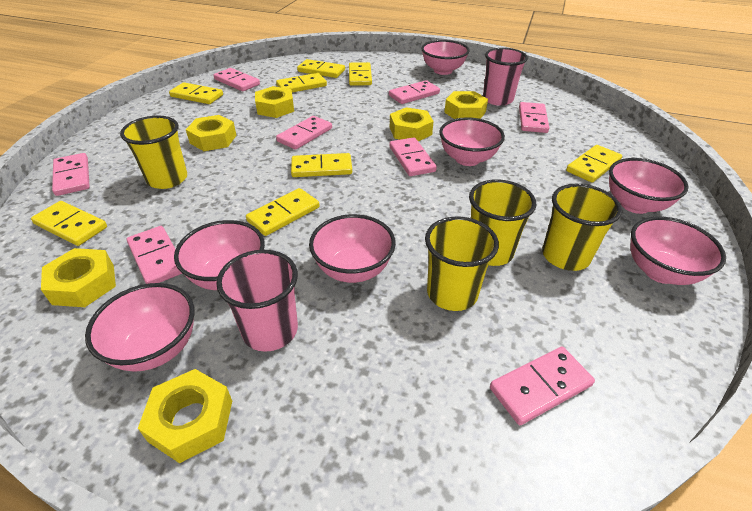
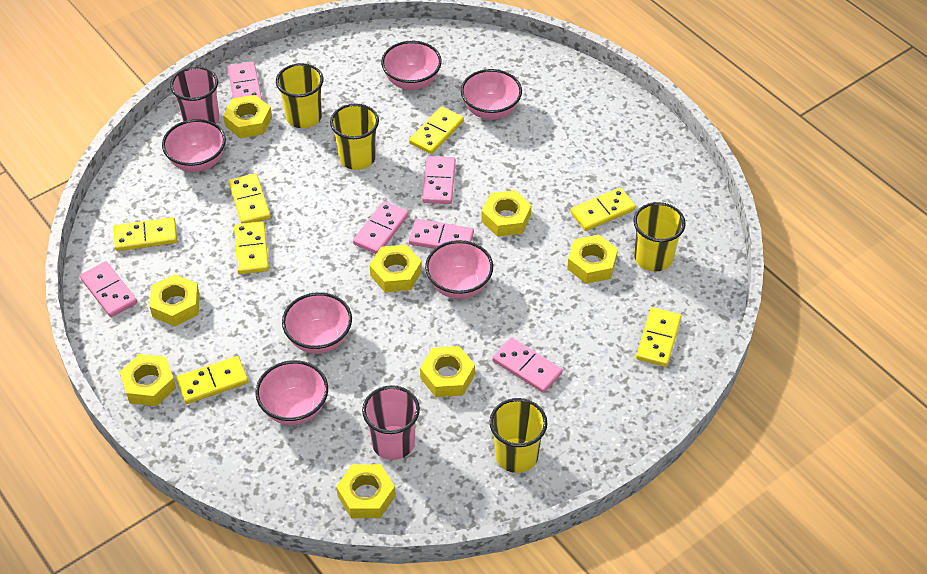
pink bowl: [85,283,195,372] [174,220,265,290] [309,214,396,283] [421,40,469,75] [439,117,505,166] [609,158,689,214] [631,217,726,285] = 7 -> [162,119,226,172] [255,360,328,425] [282,292,352,354] [381,41,442,90] [425,240,493,299] [461,69,522,120] = 6
pink domino: [52,153,90,196] [127,226,182,284] [214,68,260,91] [276,116,332,150] [389,80,440,104] [390,137,437,176] [490,346,595,425] [519,102,549,133] = 8 -> [80,261,137,317] [227,61,262,100] [353,201,409,254] [409,219,474,249] [422,156,456,204] [492,337,563,393] = 6
yellow domino: [31,201,107,246] [169,82,223,104] [246,188,320,236] [276,73,327,92] [291,153,352,177] [297,59,345,78] [349,62,372,86] [566,145,622,183] = 8 -> [114,217,177,251] [176,356,248,404] [228,173,271,224] [234,221,269,274] [409,106,464,154] [570,187,636,231] [636,307,681,367] = 7
yellow nut: [41,248,116,307] [138,369,232,463] [186,115,237,151] [255,86,294,118] [390,107,434,141] [444,91,488,119] = 6 -> [120,354,176,406] [149,274,200,326] [223,95,272,138] [336,464,396,518] [370,245,422,292] [420,346,475,397] [481,190,531,237] [567,235,618,284] = 8

